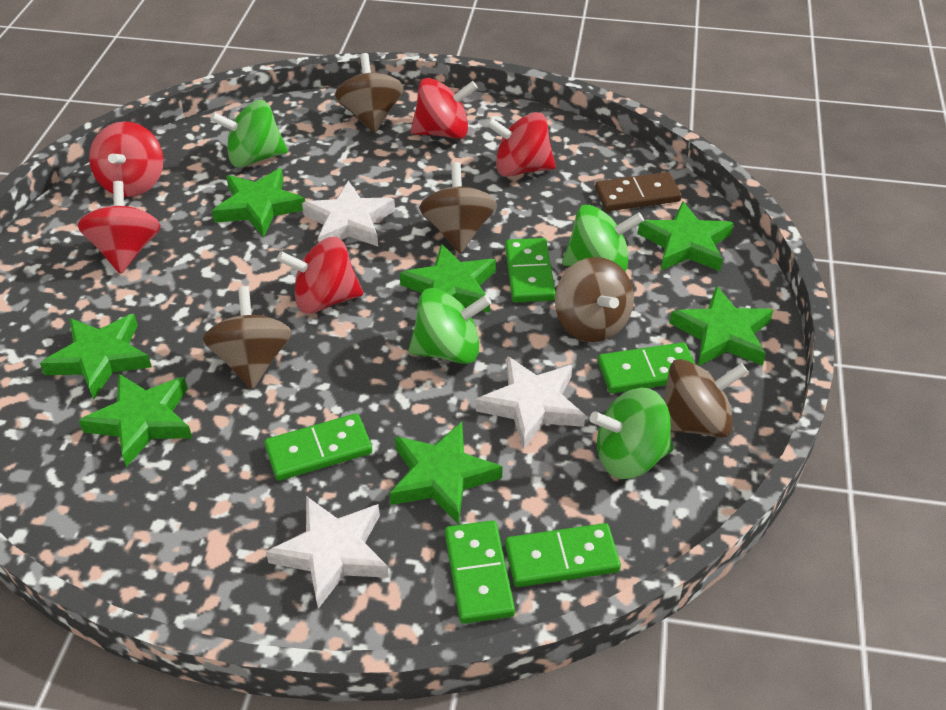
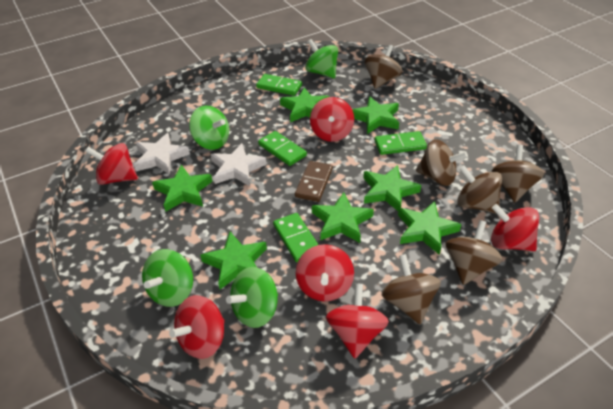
brown spinning top: [203,286,292,389] [335,53,404,133] [419,162,497,253] [555,257,634,342] [663,359,748,438] = 5 -> [365,45,402,89] [382,254,441,324] [416,139,468,186] [446,220,502,285] [457,165,502,214] [492,145,544,202] = 6
green domino: [264,413,372,481] [445,520,515,624] [505,238,556,302] [505,523,621,587] [598,342,695,393] = 5 -> [256,74,302,96] [258,131,307,166] [273,213,318,262] [375,131,427,155] = 4
red spinning top: [77,181,161,274] [89,122,163,197] [277,237,363,314] [411,78,478,139] [486,112,556,177] = 5 -> [85,143,138,185] [169,295,225,359] [296,244,354,301] [310,97,354,142] [326,283,389,358] [491,204,539,252] = 6
white star: [266,496,389,609] [302,181,395,246] [476,356,585,449] = 3 -> [134,133,190,175] [211,143,267,186] = 2

